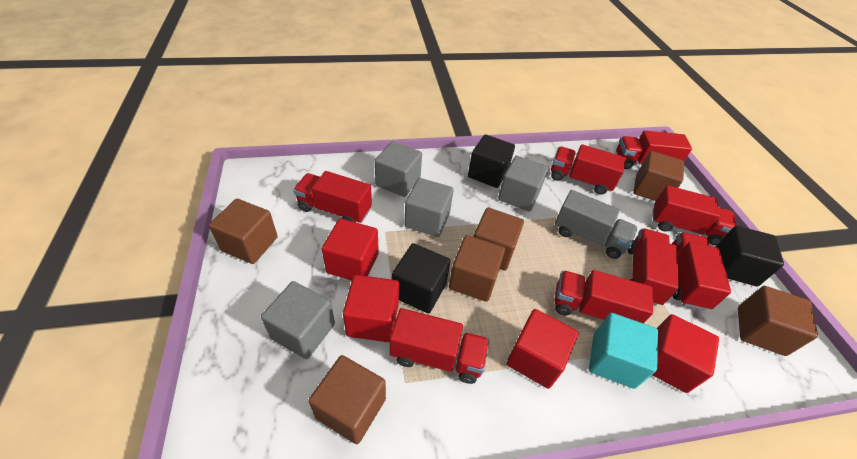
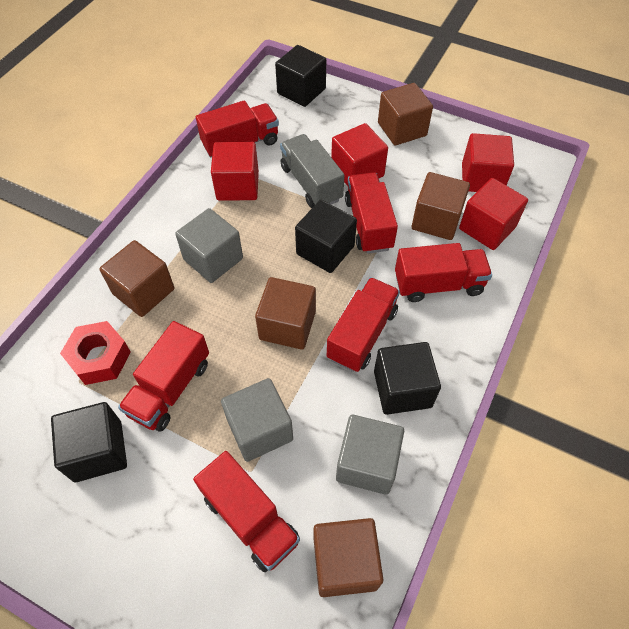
black cube: [392,243,451,314] [468,134,515,188] [715,226,784,287] = 3 -> [51,402,127,482] [275,45,326,107] [295,200,357,273] [374,342,441,415] = 4
brown cube: [209,199,278,264] [308,355,386,444] [449,235,505,302] [474,208,524,271] [633,151,684,201] [738,286,818,356] = 6 -> [99,240,174,317] [255,277,316,350] [313,518,383,597] [378,83,433,146] [412,172,470,240] = 5
grey cube: [261,281,335,359] [375,141,422,197] [404,178,454,237] [498,156,548,212] = 4 -> [175,208,243,283] [221,378,293,462] [336,415,404,495] = 3
red nut: none = 0 -> [60,321,131,385] = 1
red truck: [293,171,372,223] [390,308,490,384] [551,144,626,195] [554,270,653,323] [616,131,692,169] [628,228,679,306] [653,185,736,245] [672,232,731,310] = 8 -> [118,321,209,432] [193,451,300,572] [196,100,279,157] [327,277,400,372] [345,172,398,254] [395,243,492,302] = 6
turquoise cube: [589,313,658,389] = 1 -> none = 0

